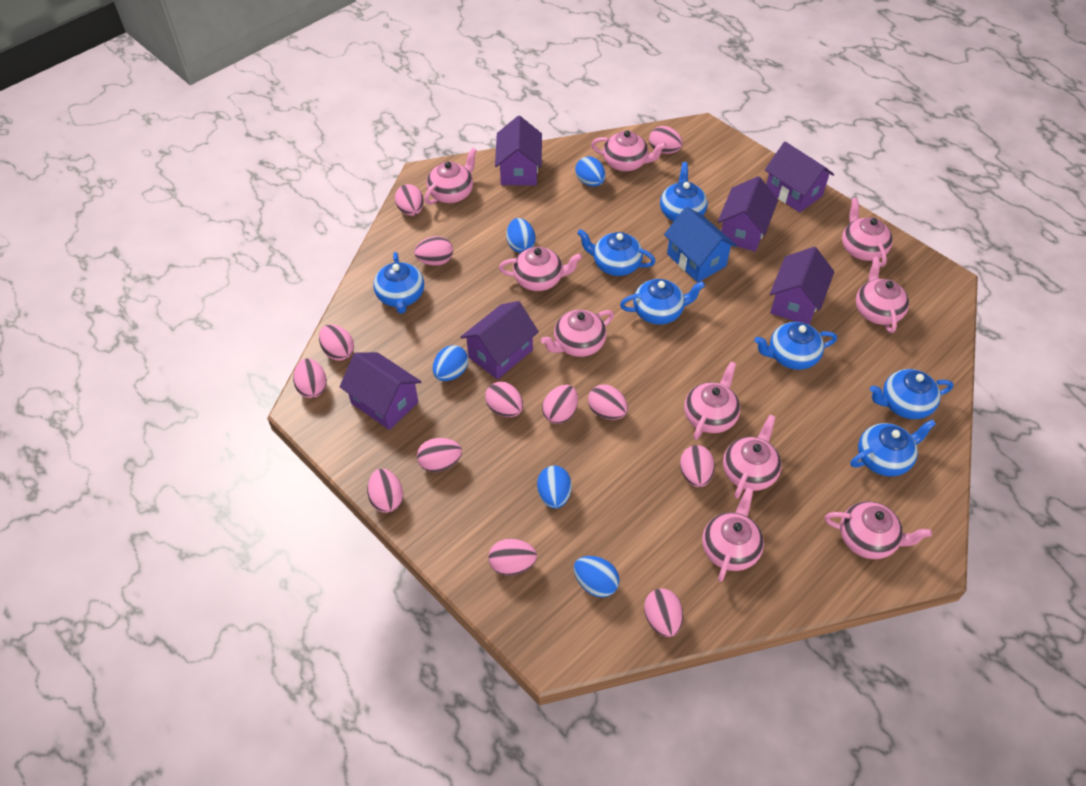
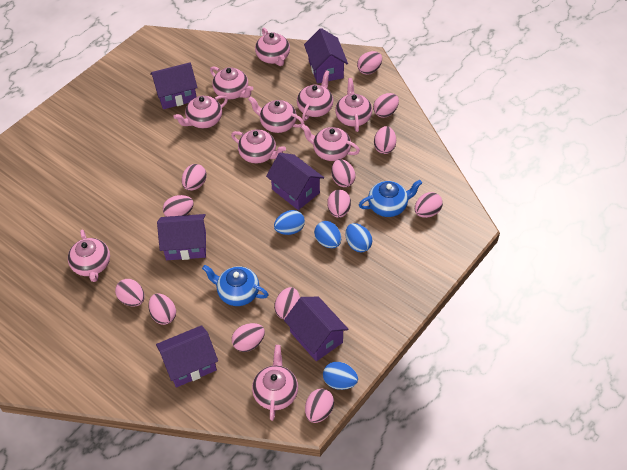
blue egg: [433,345,468,381] [506,218,535,253] [537,465,572,509] [574,556,620,598] [575,156,605,187] = 5 -> [274,210,305,235] [314,221,341,248] [323,362,358,390] [345,223,372,252] = 4
blue house: [664,207,737,282] = 1 -> none = 0
blue teapot: [373,252,424,314] [577,229,656,276] [620,279,705,325] [660,162,708,222] [754,322,837,370] [851,419,936,477] [870,369,953,419] = 7 -> [202,265,268,306] [359,180,422,217] = 2

